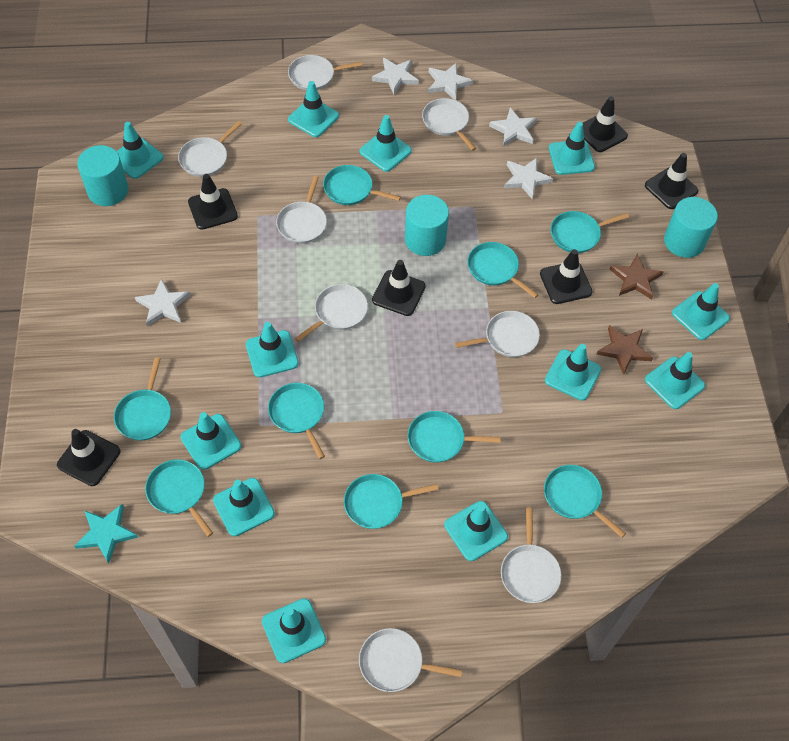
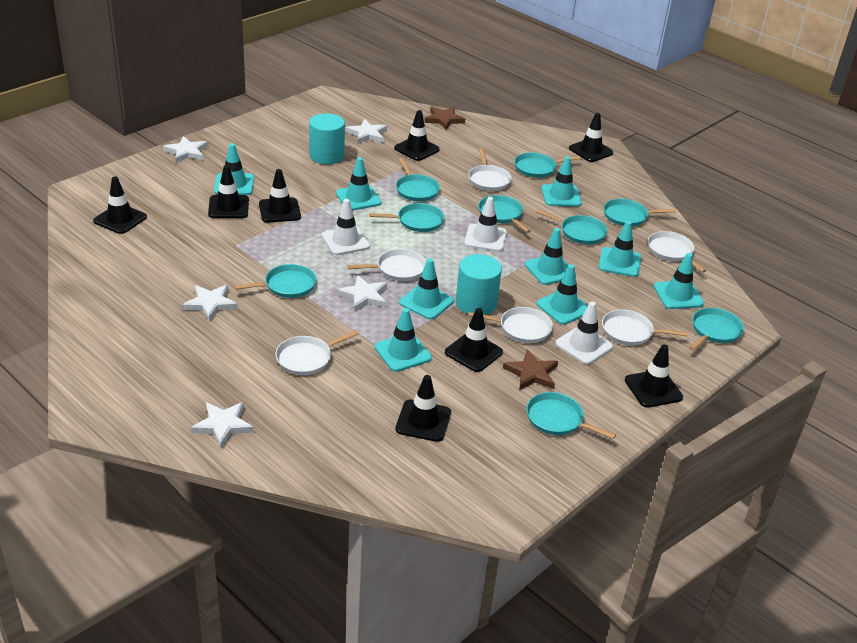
black traffic cone: [57,429,120,486] [188,174,238,230] [372,260,426,316] [540,249,593,304] [583,96,628,152] [645,153,698,209] = 6 -> [93,176,147,234] [208,165,249,218] [259,169,301,223] [394,110,440,161] [395,375,451,442] [445,308,503,372] [569,113,613,162] [625,344,683,408] = 8
turquoise cylinder: [77,145,128,206] [405,195,449,256] [664,197,718,258] = 3 -> [309,113,345,164] [456,254,502,315] = 2
turquoise star: [75,504,138,563] = 1 -> none = 0
turquoise traffic cone: [116,122,164,179] [180,412,241,470] [213,478,275,537] [246,322,299,378] [262,598,326,663] [288,81,339,137] [360,115,412,172] [444,501,508,561] [545,344,601,401] [549,122,595,175] [645,352,705,409] [672,283,730,340] = 12 -> [214,144,254,195] [336,157,382,211] [375,308,432,372] [399,258,454,320] [525,228,576,285] [536,264,588,325] [541,156,582,207] [599,221,641,277] [654,253,704,309] = 9
white pan: [178,121,242,177] [276,176,327,244] [288,55,363,91] [295,284,368,342] [359,628,462,692] [422,98,476,151] [455,311,540,357] [501,508,562,603] = 8 -> [275,330,359,375] [348,249,426,281] [468,148,512,191] [468,307,553,343] [602,309,688,346] [648,231,706,273] = 6
white traffic cone: none = 0 -> [322,199,370,255] [464,197,507,252] [555,302,613,365] = 3

